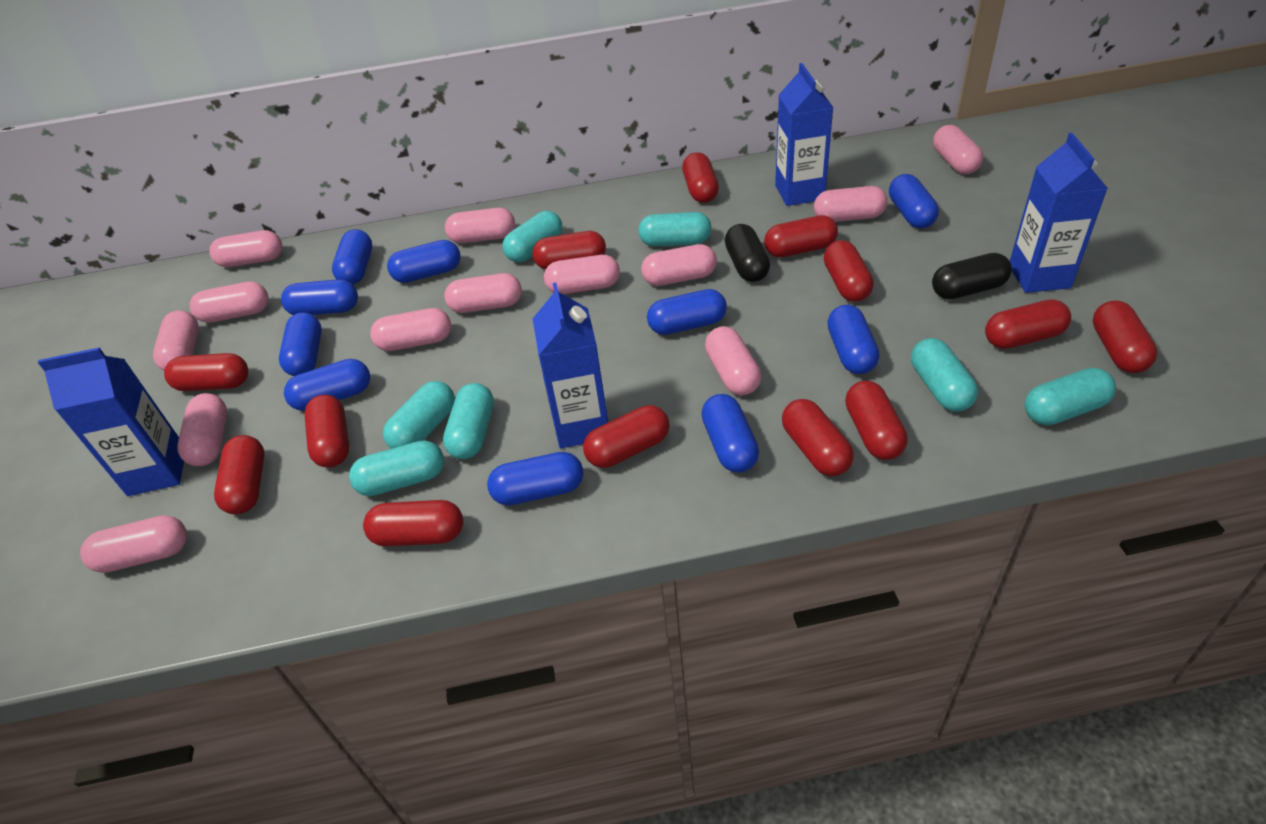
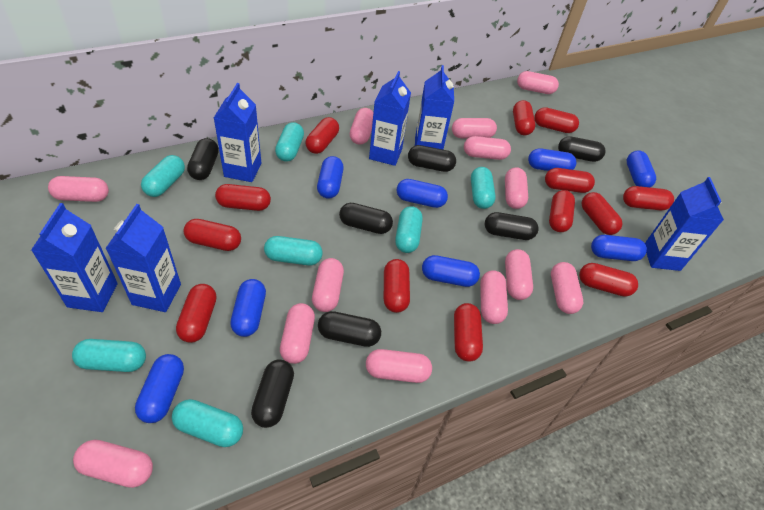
black capsule: [725,224,770,282] [932,253,1012,300] = 2 -> [187,138,219,180] [251,359,294,428] [318,311,381,347] [339,203,393,234] [408,145,456,172] [485,212,539,240] [558,136,606,162] = 7
blue capsule: [279,312,322,376] [281,279,358,315] [284,359,370,411] [332,229,372,285] [387,240,461,283] [487,452,583,505] [647,289,727,335] [701,394,759,473] [827,305,880,374] [889,174,939,229] = 10 -> [135,354,184,423] [230,279,266,337] [317,156,344,198] [397,179,448,208] [422,255,480,287] [528,148,577,171] [591,235,647,261] [627,150,656,188] = 8
blue carton: [38,347,184,496] [533,283,608,448] [775,63,834,206] [1010,133,1108,293] = 4 -> [31,203,118,312] [105,204,181,312] [214,83,262,182] [369,71,411,166] [415,65,454,149] [645,177,724,271] = 6

